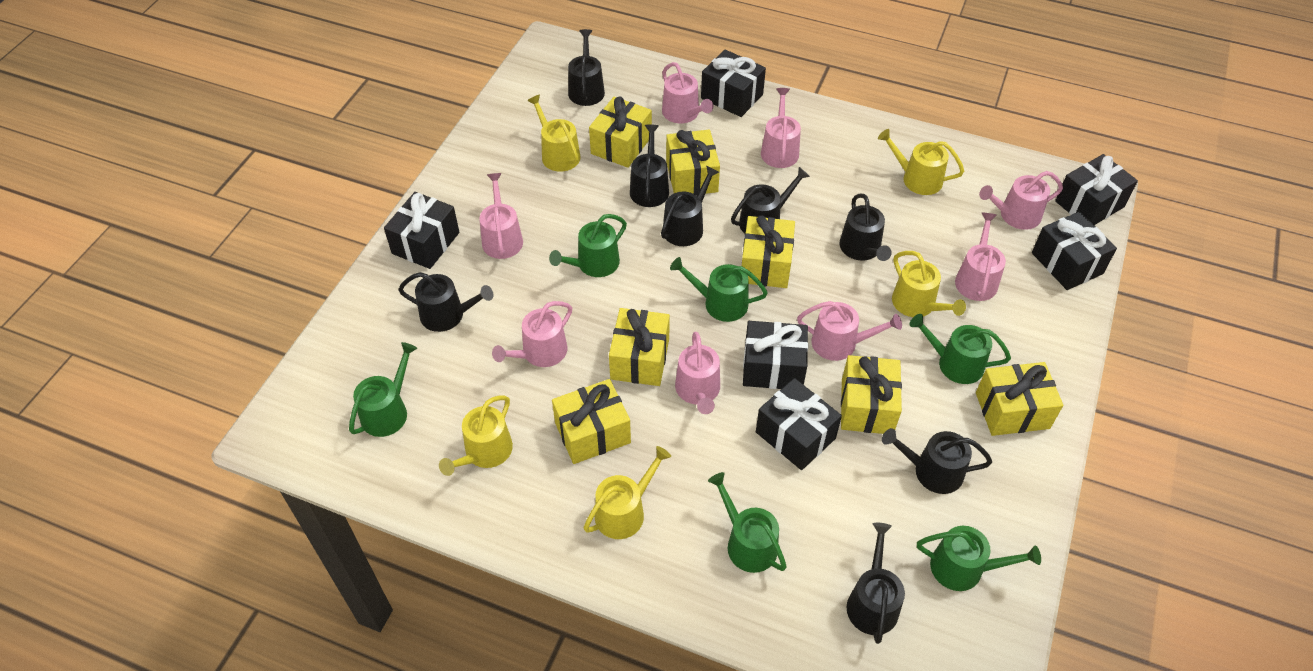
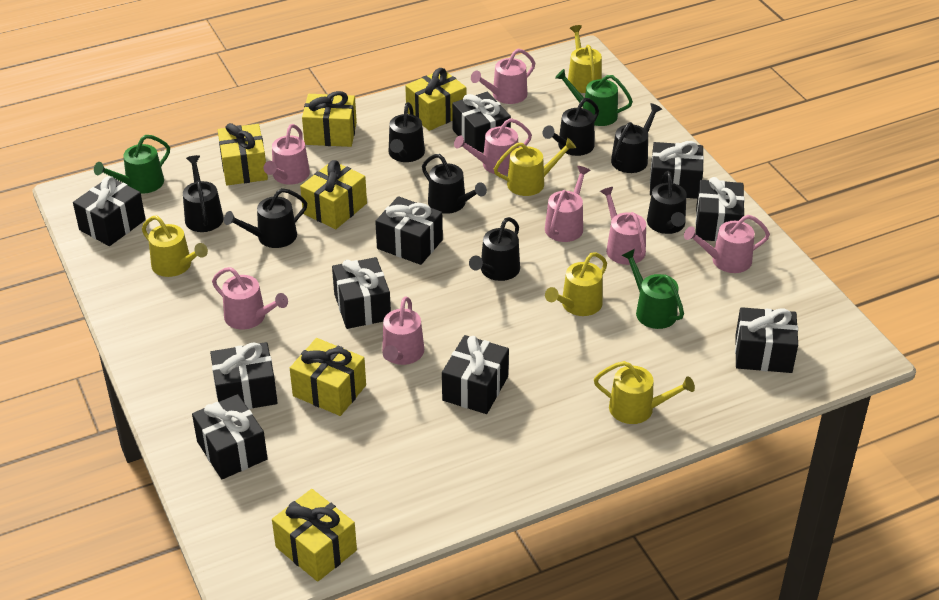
black gift: [384,192,459,269] [701,50,766,117] [743,321,808,389] [756,378,842,470] [1032,211,1117,290] [1055,154,1138,225] = 6 -> [73,176,146,246] [192,394,268,479] [210,342,278,409] [332,257,391,329] [375,196,443,265] [442,335,509,414] [452,92,511,153] [650,141,704,199] [695,177,745,242] [735,307,798,373] = 10
green watering can: [349,342,417,437] [549,214,627,277] [670,257,768,322] [708,472,787,573] [909,314,1011,384] [917,526,1041,591] = 6 -> [94,135,170,194] [555,69,633,126] [622,249,684,329] = 3
yellow gift: [552,379,631,464] [589,96,652,168] [609,308,670,386] [666,130,720,195] [742,215,795,288] [841,355,902,434] [976,362,1063,436] = 7 -> [218,123,268,185] [272,489,357,582] [290,338,366,416] [300,160,367,229] [302,91,357,147] [405,68,466,131] = 6

